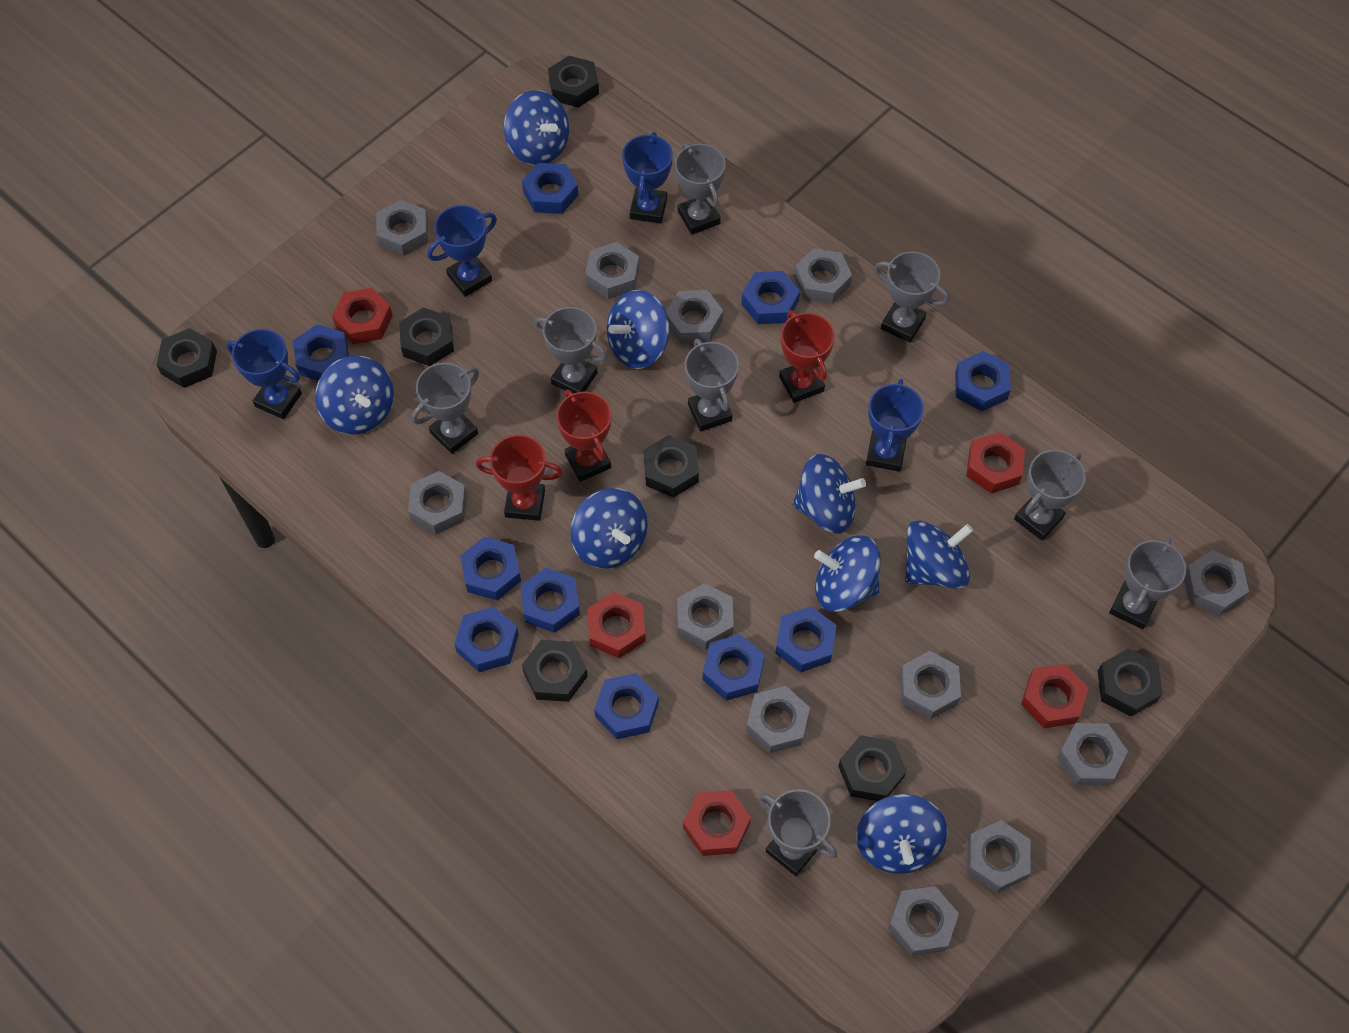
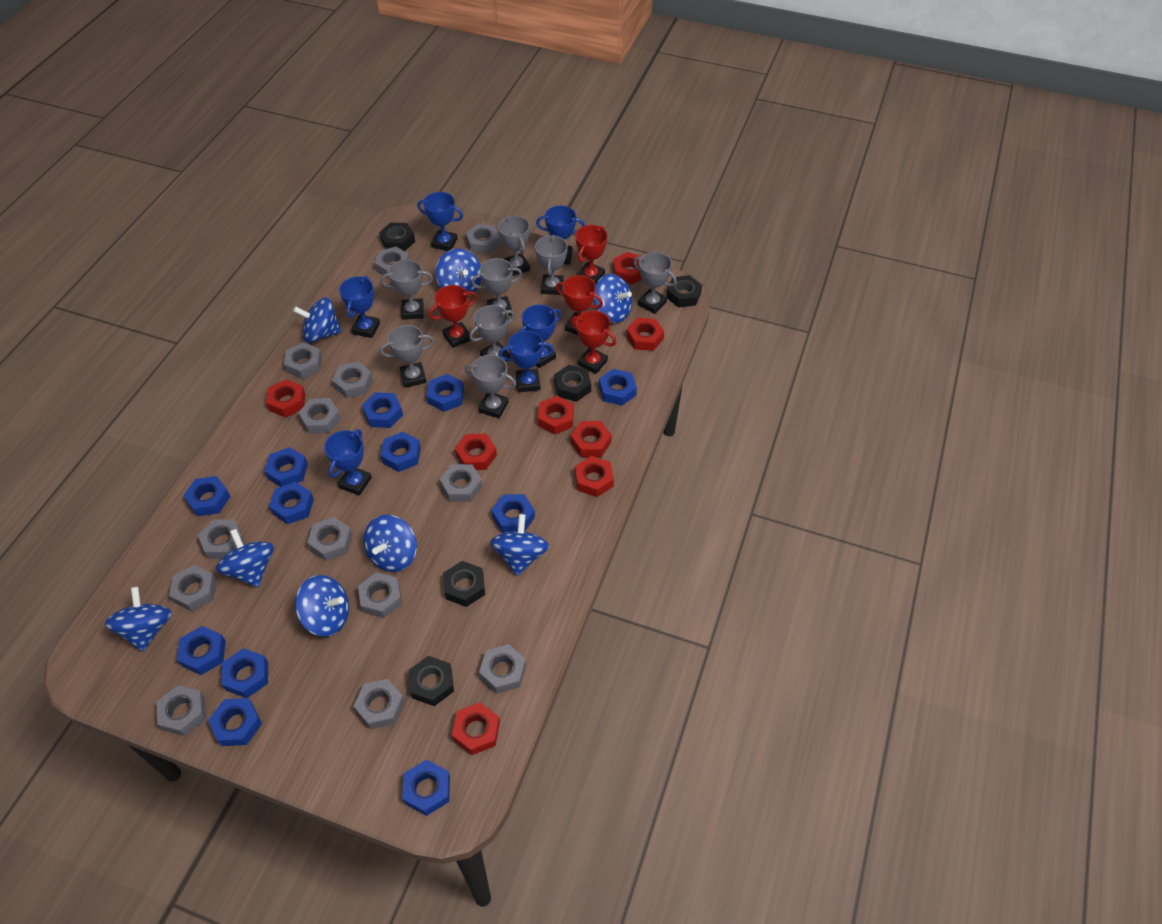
black nut: [156,328,217,388] [399,307,454,366] [522,640,588,702] [548,56,599,108] [644,435,699,498] [838,735,907,801] [1098,648,1163,716] = 7 -> [379,223,415,251] [409,656,454,706] [443,561,485,607] [554,365,591,402] [666,275,702,308] = 5
blue nut: [293,324,349,381] [454,607,519,672] [460,537,521,600] [520,567,580,633] [522,163,578,214] [594,673,659,739] [702,634,765,701] [742,271,800,324] [776,606,837,672] [955,351,1011,411] = 10 -> [177,626,226,675] [183,476,231,516] [208,698,262,746] [221,648,268,698] [264,447,308,487] [269,482,314,524] [362,392,403,428] [380,432,421,472] [402,759,450,816] [427,374,464,412] [492,494,535,533] [599,369,637,406] = 12
blue trophy: [227,329,302,419] [428,205,497,297] [622,132,673,224] [866,379,924,472] = 4 -> [324,429,372,496] [339,276,380,338] [417,192,463,251] [499,330,554,392] [520,304,561,368] [536,206,585,265] = 6
grey nut: [376,200,428,256] [408,471,467,534] [585,242,639,299] [666,290,723,343] [677,583,734,649] [746,686,810,753] [794,248,852,304] [888,886,959,956] [900,651,961,719] [967,820,1031,893] [1057,723,1128,786] [1184,550,1249,615] = 12 -> [157,685,206,736] [169,565,217,611] [198,519,245,559] [284,342,322,379] [298,398,341,434] [307,517,352,561] [332,362,373,398] [354,679,405,729] [358,572,402,618] [374,247,410,279] [440,464,483,502] [466,224,500,254] [479,644,526,694] = 13
red nut: [332,288,393,344] [587,592,646,658] [683,790,751,856] [966,432,1025,494] [1021,664,1089,728] = 5 -> [266,379,305,417] [452,702,500,755] [455,434,497,470] [538,396,574,435] [571,421,612,457] [575,456,614,497] [613,252,642,285] [626,318,664,351] = 8
red trophy: [476,435,563,521] [556,389,612,482] [779,311,835,403] = 3 -> [429,285,477,348] [556,275,603,335] [570,310,616,374] [575,225,608,284] = 4

